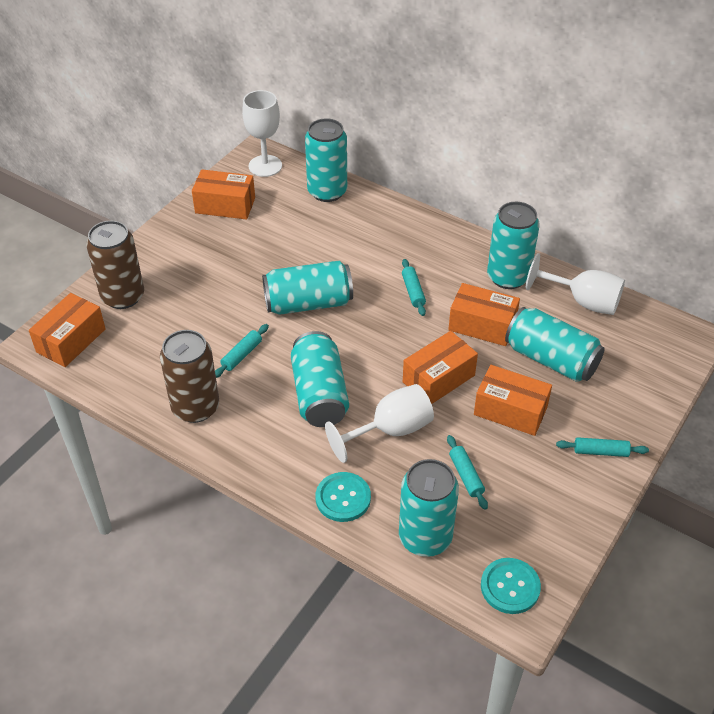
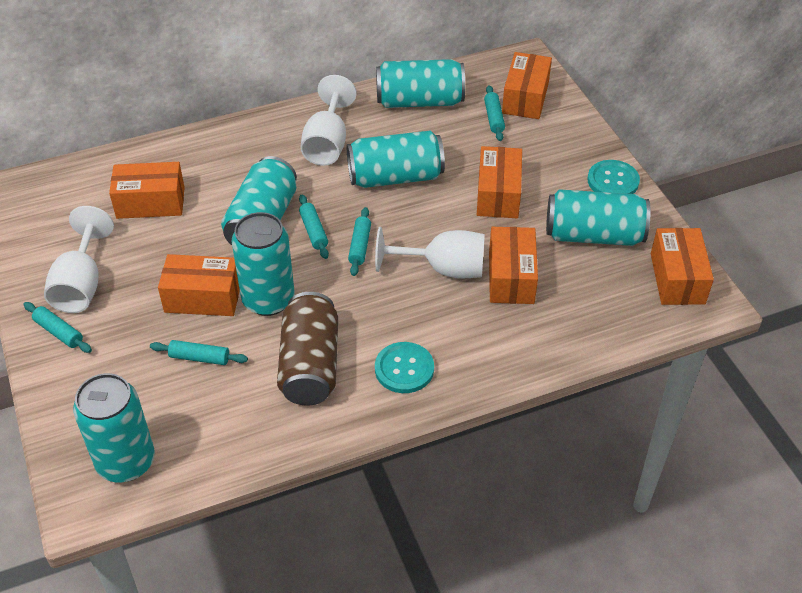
brown can: [86,221,144,309] [160,330,219,423] = 2 -> [277,292,338,405] = 1
orange box: [29,293,106,367] [192,169,255,220] [403,331,478,404] [448,283,520,346] [474,365,552,436] = 5 -> [109,162,185,219] [158,254,240,316] [477,146,522,218] [489,227,538,304] [502,52,552,119] [651,228,714,305] = 6
turquoise rolling pin: [215,324,269,378] [402,259,426,316] [447,435,488,510] [556,437,649,457] = 4 -> [24,302,92,353] [150,340,248,365] [299,195,329,259] [348,207,371,276] [484,85,505,141] = 5

